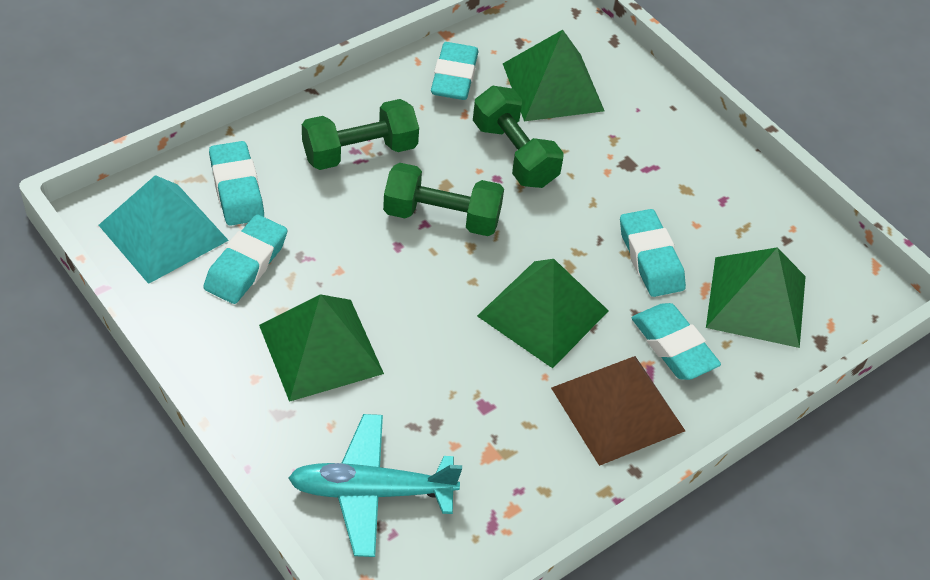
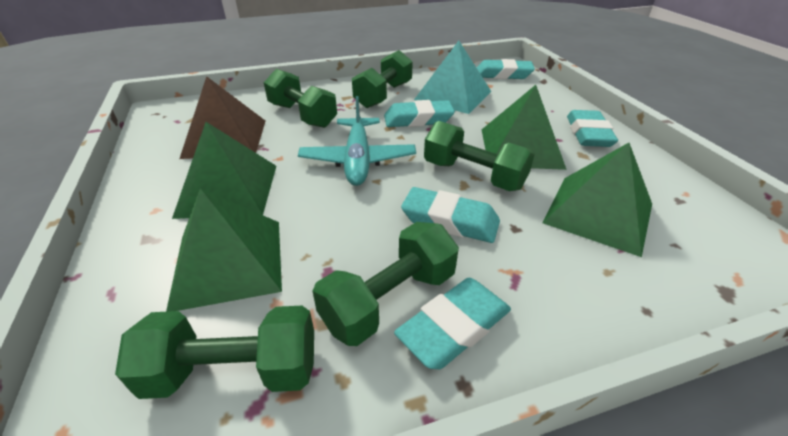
green dumbbell: [302,99,419,170] [383,163,504,236] [473,85,564,188] = 3 -> [115,306,314,399] [264,69,337,128] [313,222,459,346] [352,50,413,108] [424,121,535,191] = 5

